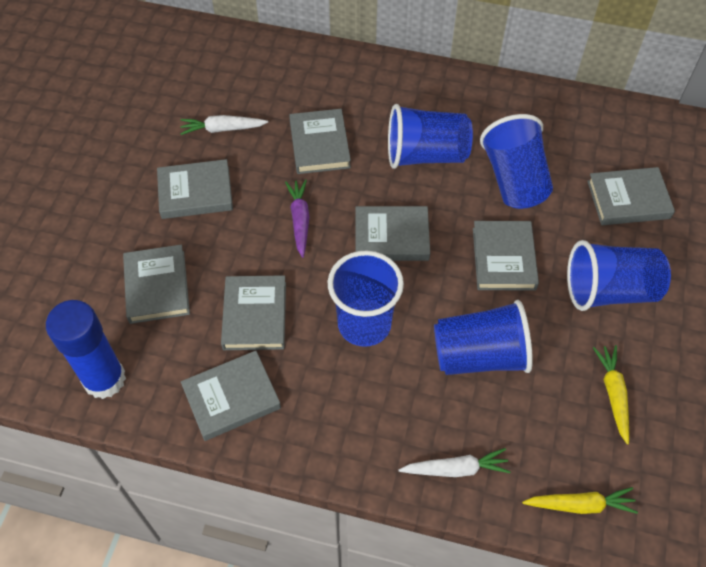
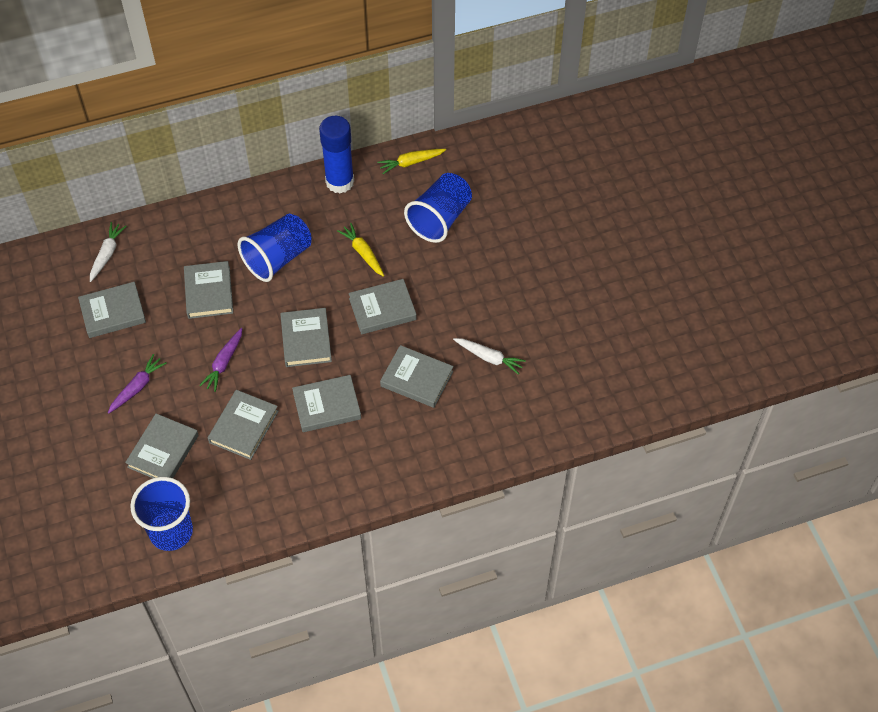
blue cup: [328,251,404,347] [388,104,473,169] [434,300,533,375] [480,114,553,209] [567,240,671,311] = 5 -> [130,477,193,551] [238,214,311,282] [404,173,472,243] = 3
purple carrot: [285,179,309,258] = 1 -> [108,354,167,413] [199,328,242,392] = 2

